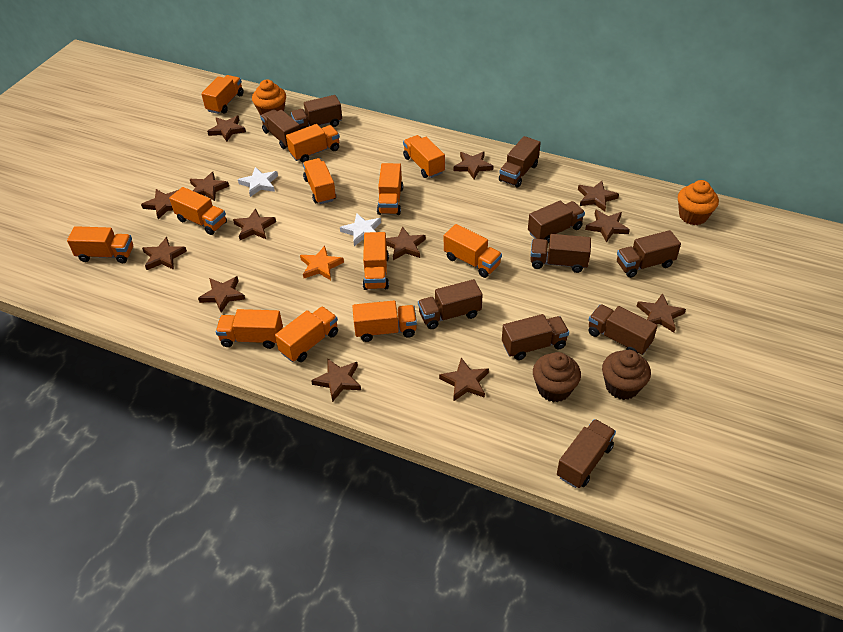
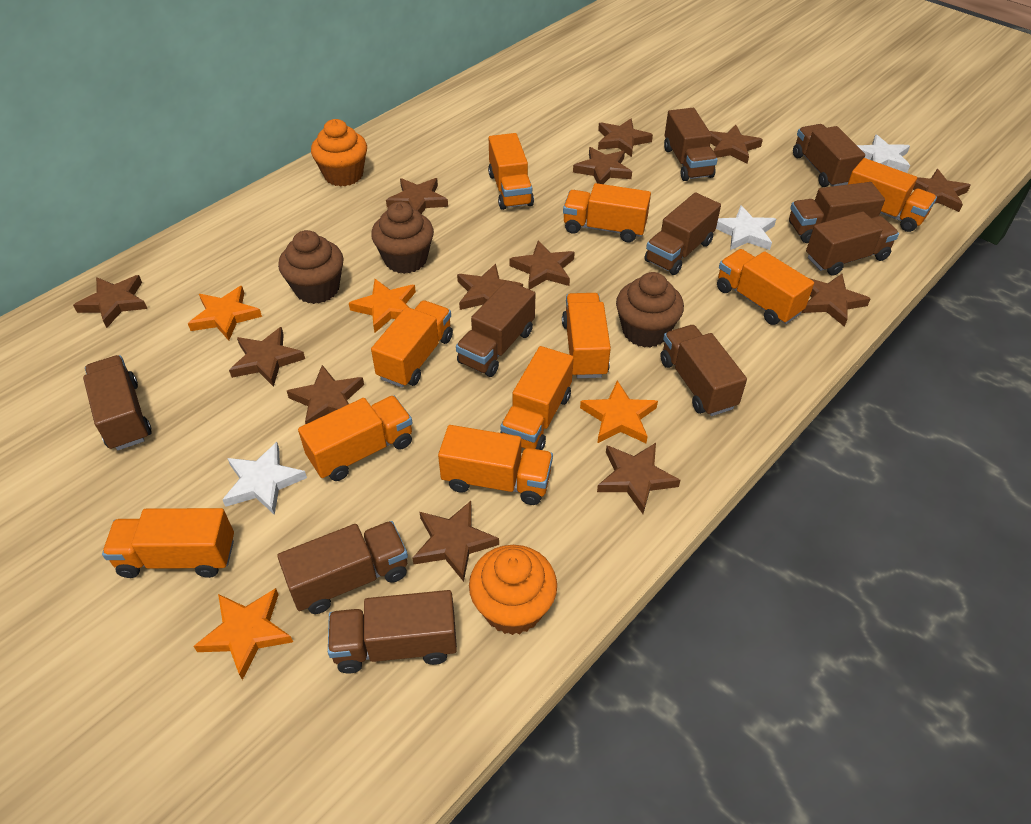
brown cupcake: [533,352,581,402] [602,350,651,400] = 2 -> [278,230,344,304] [371,201,434,274] [616,272,684,348] = 3
orange star: [300,246,344,280] = 1 -> [188,286,262,341] [193,588,293,680] [349,279,416,332] [580,380,658,443] = 4
orange truck: [67,226,133,263] [169,187,227,235] [201,75,244,114] [216,309,283,349] [275,306,338,362] [286,124,340,163] [303,158,336,204] [352,300,417,342] [363,232,389,290] [377,163,403,215] [403,135,445,178] [444,224,502,278] = 12 -> [102,508,234,578] [298,396,412,481] [371,300,453,387] [438,425,553,505] [488,133,534,210] [500,346,574,450] [562,293,611,378] [563,183,651,242] [717,249,814,325] [847,158,937,232] = 10
white star: [238,167,278,197] [340,213,381,246] = 2 -> [222,442,307,515] [716,205,776,250] [857,135,910,173] = 3

